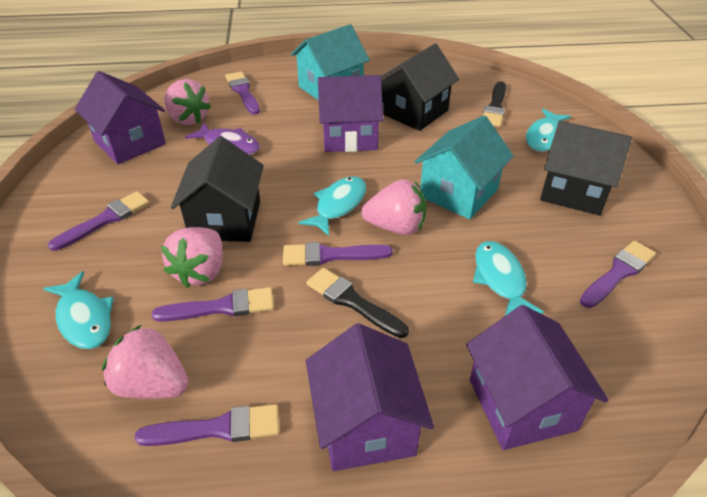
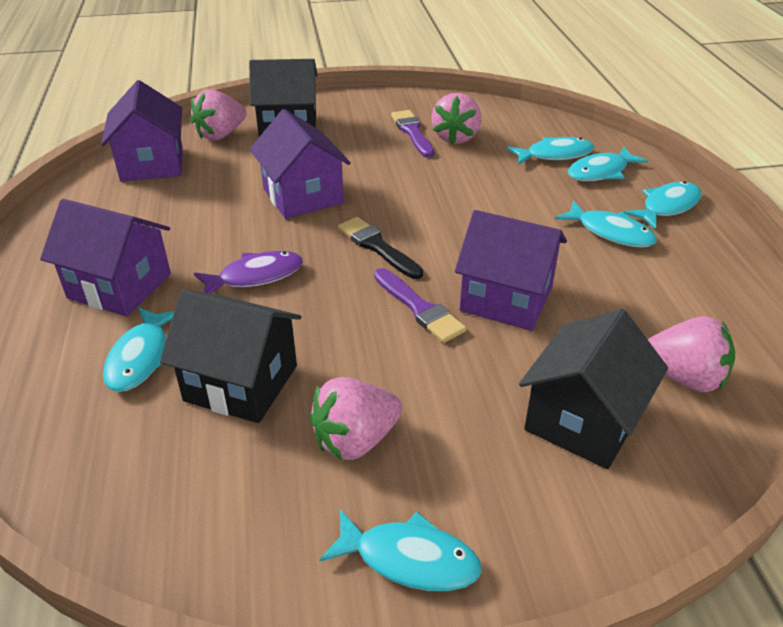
black brush: [306,268,409,338] [483,81,506,127] = 2 -> [338,217,423,279] = 1
purple brush: [48,191,150,251] [135,404,280,446] [152,287,274,322] [225,71,260,115] [283,242,393,266] [580,241,656,308] = 6 -> [374,268,467,343] [391,110,434,158] = 2
turquoise fish: [43,271,114,349] [298,176,366,236] [473,241,543,316] [526,109,571,152] = 4 -> [103,307,174,392] [320,509,481,591] [507,137,594,165] [555,201,657,247] [568,146,648,181] [624,181,702,230] = 6
turquoise house: [291,24,370,100] [414,115,514,219] = 2 -> none = 0

